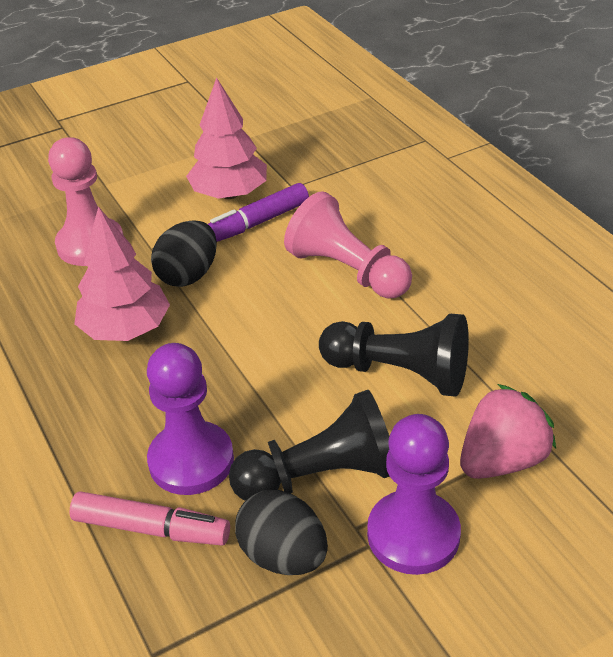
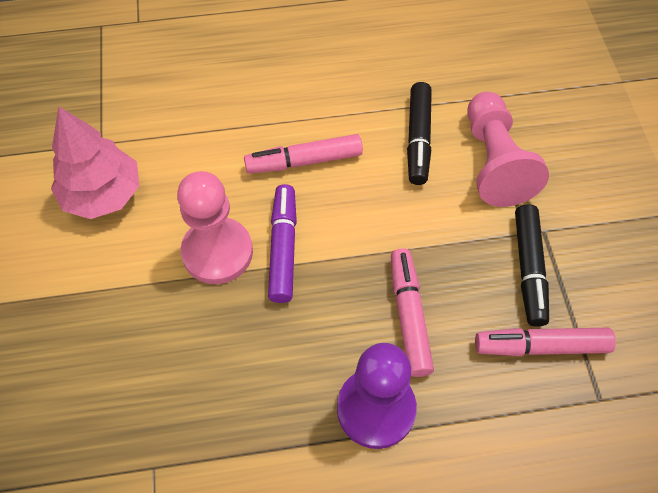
black egg: [151,220,217,287] [235,490,328,575] = 2 -> none = 0
black marker: none = 0 -> [407,82,432,185] [515,204,549,327] = 2
black pawn: [229,390,390,501] [319,314,469,397] = 2 -> none = 0
pink marker: [69,491,230,545] = 1 -> [244,134,363,174] [391,248,434,377] [475,328,616,356] = 3
pink strawberry: [460,384,556,479] = 1 -> none = 0
pink tree: [74,207,170,341] [186,77,267,199] = 2 -> [51,106,139,219] = 1
purple pawn: [147,343,234,495] [367,414,461,575] = 2 -> [337,343,417,449] = 1

